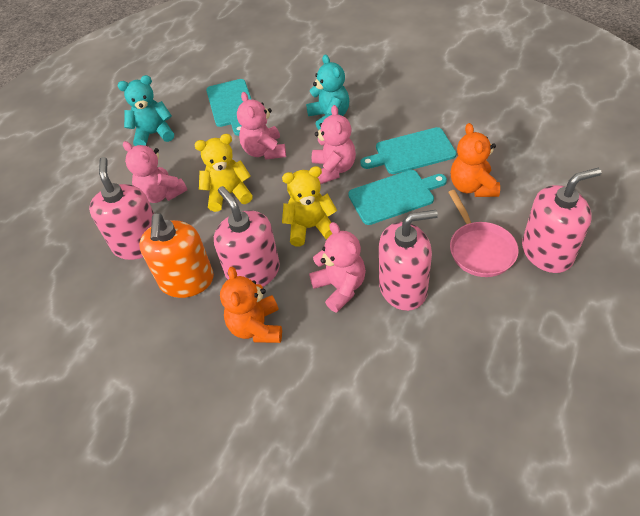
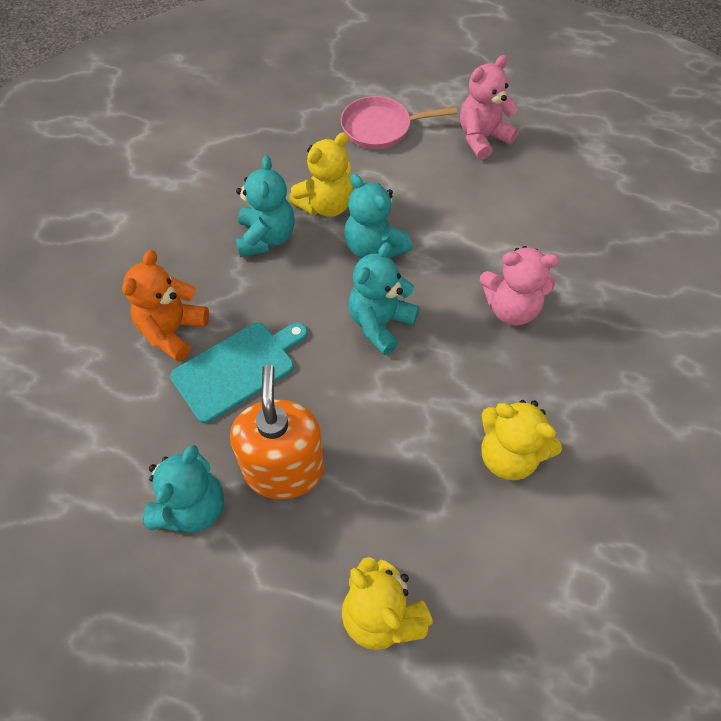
orange teddy bear: [220,267,282,343] [451,123,500,197] = 2 -> [122,250,209,362] = 1
pink soap dispenser: [89,157,154,260] [214,186,280,287] [379,210,438,311] [522,168,601,273] = 4 -> none = 0
pink teddy bear: [123,141,187,203] [237,92,286,160] [309,222,366,313] [312,105,356,184] = 4 -> [460,55,519,160] [480,246,559,326] = 2
turquoise cutting board: [206,79,251,136] [348,170,447,225] [360,127,457,174] = 3 -> [170,322,307,423] = 1
turquoise teddy bear: [118,75,174,146] [306,54,349,130] = 2 -> [143,445,224,533] [236,155,295,257] [344,174,412,259] [348,242,419,355] = 4
yellow teddy bear: [195,134,253,212] [282,166,337,246] = 2 -> [289,132,353,217] [342,557,433,650] [481,400,562,480] = 3

